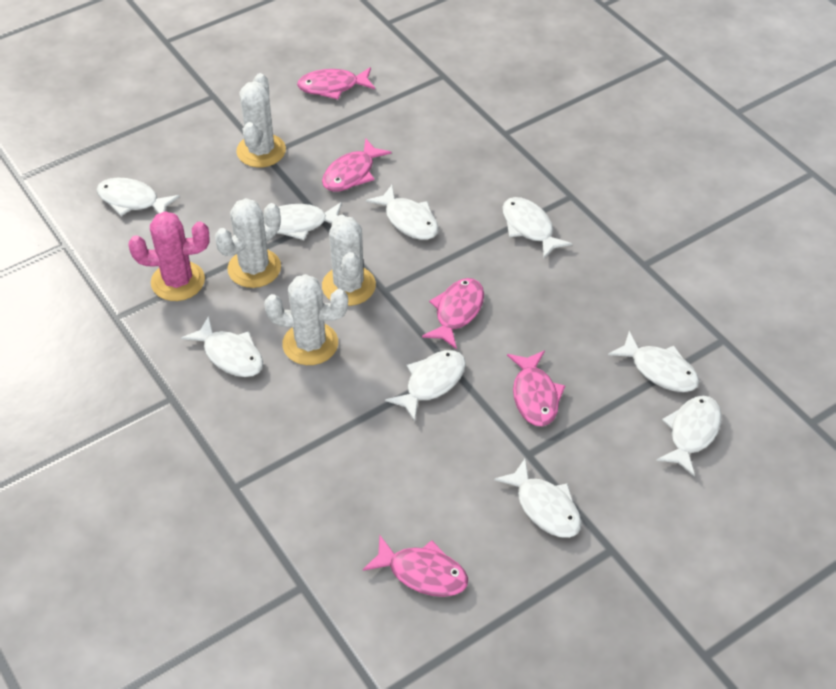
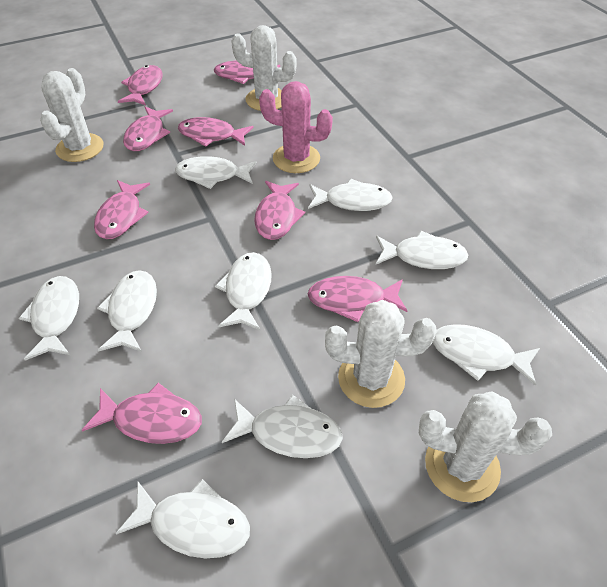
pink fish: [297,67,375,99] [322,138,392,192] [363,536,468,597] [422,278,484,349] [507,350,565,426] = 5 -> [82,383,202,444] [94,180,150,239] [118,65,162,105] [123,106,173,151] [178,117,254,147] [214,61,280,84] [254,181,305,240] [308,276,408,322] = 8

